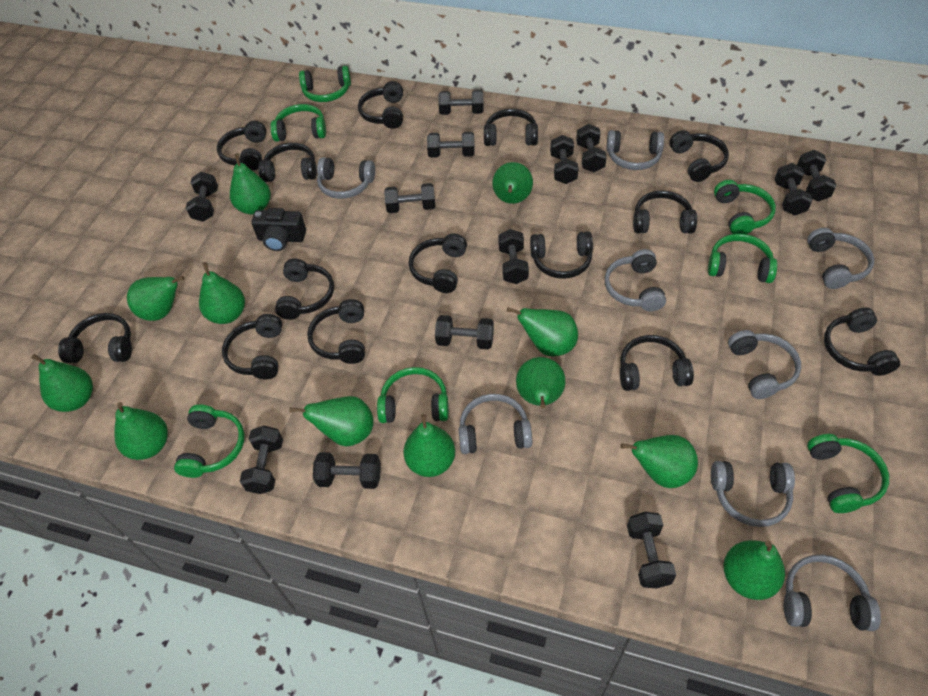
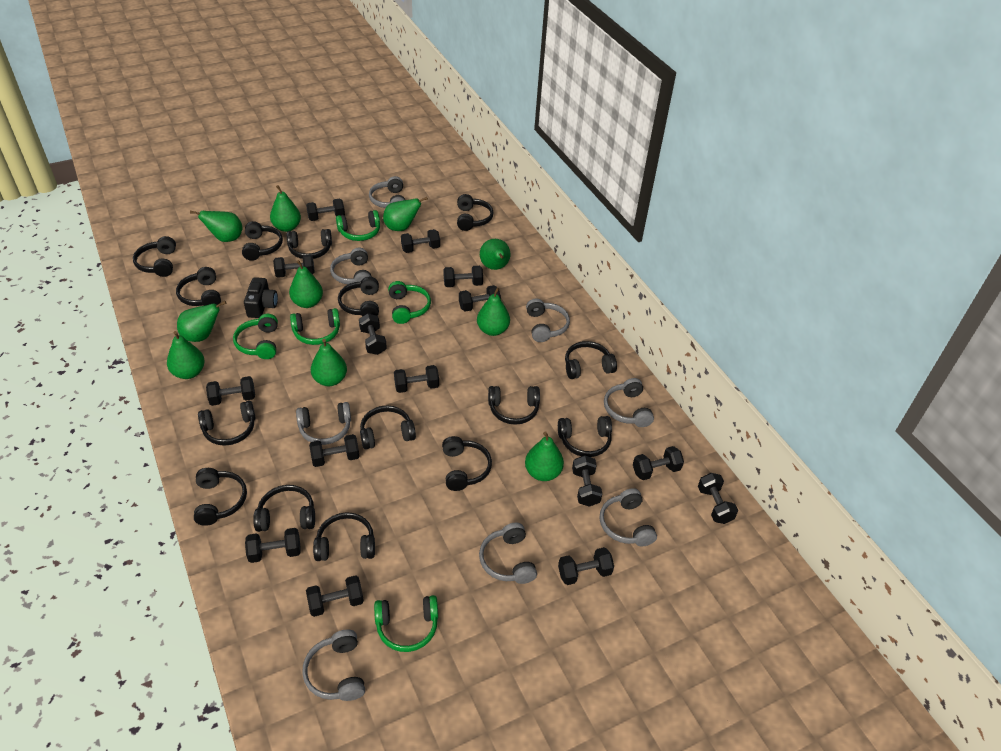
black dumbbell: [186,172,218,222] [240,426,283,494] [313,452,381,489] [384,183,435,213] [427,132,475,158] [435,315,494,349] [438,90,484,115] [498,229,529,284] [550,135,578,184] [576,124,607,172] [627,512,676,589] [775,163,813,215] [797,150,836,201] = 13 -> [206,376,255,406] [245,528,301,563] [273,255,315,278] [306,199,345,221] [306,575,364,617] [309,434,360,467] [359,313,387,355] [394,365,439,393] [401,229,440,253] [444,266,483,287] [459,285,501,312] [558,547,614,585] [572,455,602,507] [633,446,684,480] [698,473,738,524] = 15
black headphones: [58,313,132,363] [217,121,266,170] [222,314,282,379] [258,143,317,182] [275,258,334,320] [307,299,365,364] [358,81,403,129] [409,234,467,293] [484,109,538,146] [530,231,593,279] [620,335,694,391] [633,190,697,234] [670,130,729,182] [824,307,900,376] = 14 -> [133,236,176,277] [176,267,221,306] [194,468,247,526] [198,401,255,445] [242,221,283,261] [253,485,315,532] [287,229,332,259] [313,512,375,561] [338,277,379,317] [360,405,416,449] [442,436,492,491] [457,194,494,231] [488,386,540,425] [558,416,612,457] [565,341,617,379] = 15
green headphones: [174,404,245,478] [270,104,326,142] [299,66,351,102] [377,367,449,423] [708,234,777,283] [714,180,776,234] [807,434,889,513] = 7 -> [233,314,278,359] [290,308,340,345] [336,210,380,241] [374,595,438,652] [388,281,431,324] = 5
green pear: [31,354,93,412] [115,402,168,460] [127,276,185,321] [199,262,245,324] [230,153,271,214] [289,396,374,447] [403,414,455,477] [492,162,533,204] [507,307,578,356] [516,357,566,408] [621,435,698,488] [723,540,785,600] = 12 -> [167,331,205,379] [177,301,226,342] [190,211,243,242] [270,185,301,232] [289,260,323,308] [311,339,347,386] [383,197,428,231] [477,287,510,336] [480,239,511,270] [525,431,564,481] = 10

